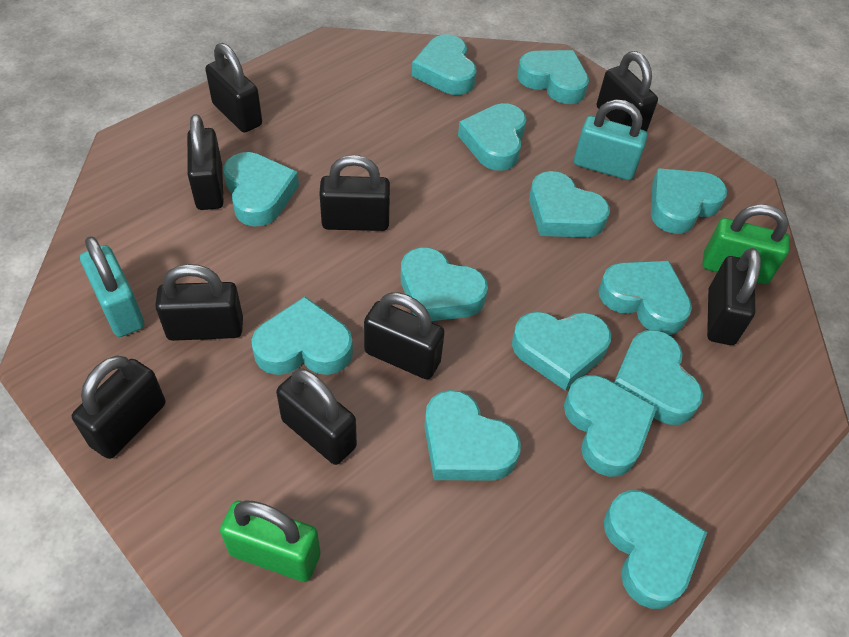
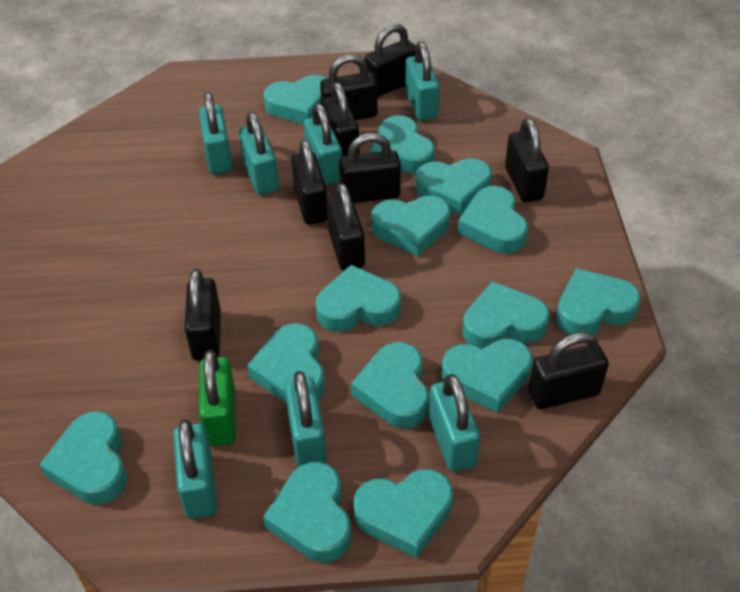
green padlock: [220,500,321,582] [702,204,790,284] = 2 -> [199,350,236,446] = 1
turquoise padlock: [80,236,144,337] [574,99,648,180] = 2 -> [173,419,217,519] [199,92,232,174] [239,112,279,195] [284,371,327,467] [304,103,342,186] [405,42,440,121] [429,374,481,472] = 7

